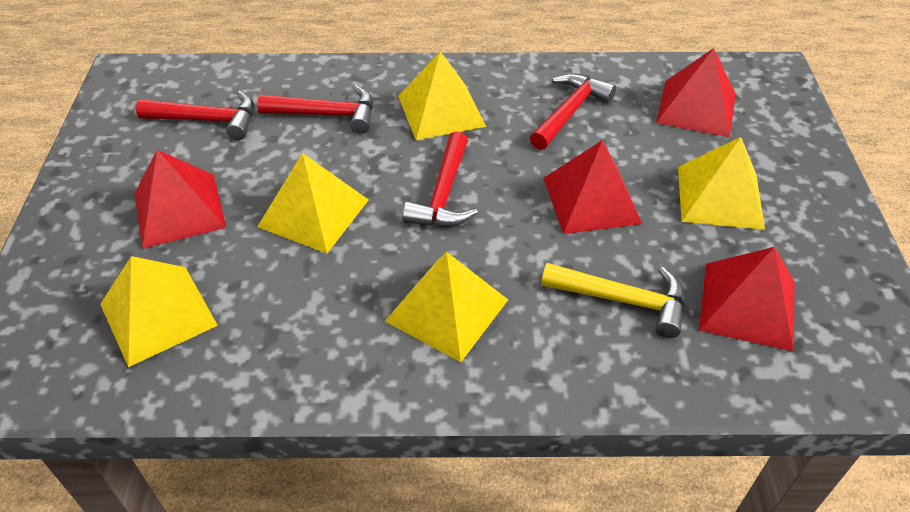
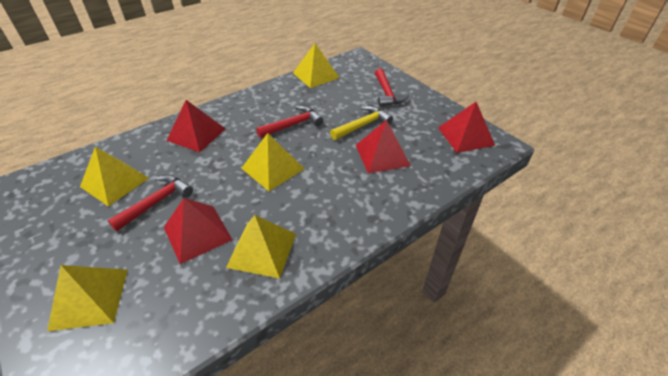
red hammer: [136,91,254,140] [257,85,373,134] [402,131,478,227] [530,73,616,150] = 4 -> [107,175,193,231] [256,106,323,138] [375,68,409,107] = 3

